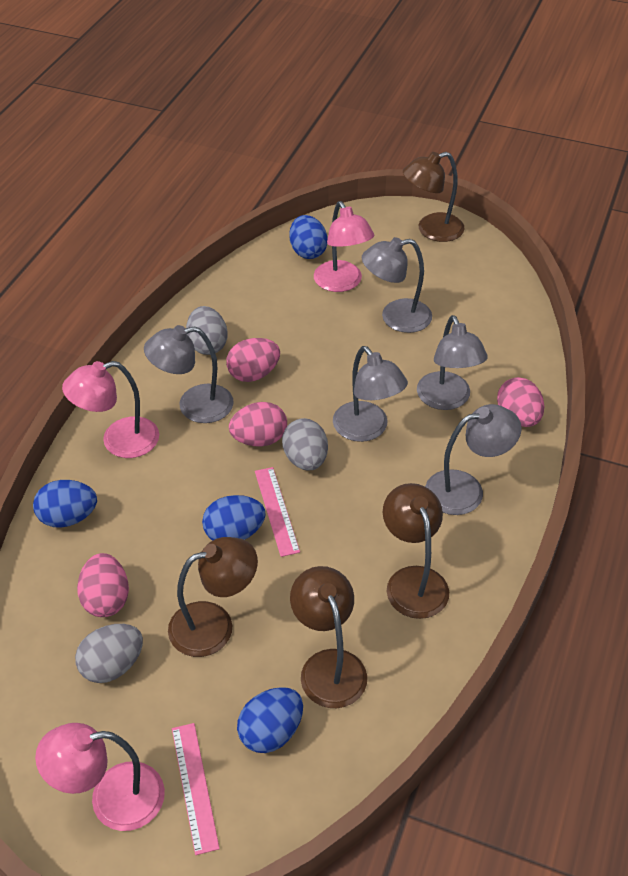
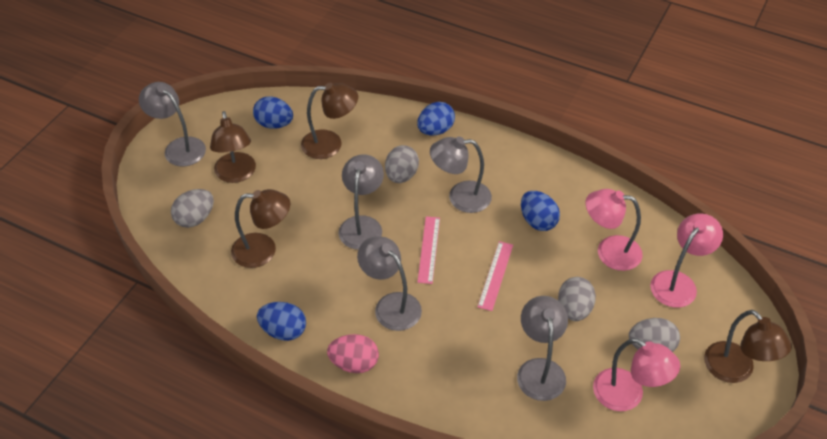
grey egg: [75,624,143,683] [186,306,228,355] [282,418,328,471] = 3 -> [171,189,214,228] [385,145,419,183] [558,277,596,321] [629,318,680,352] = 4
pink egg: [77,553,129,617] [226,338,280,382] [229,402,287,447] [497,377,544,427] = 4 -> [327,334,379,373] = 1

